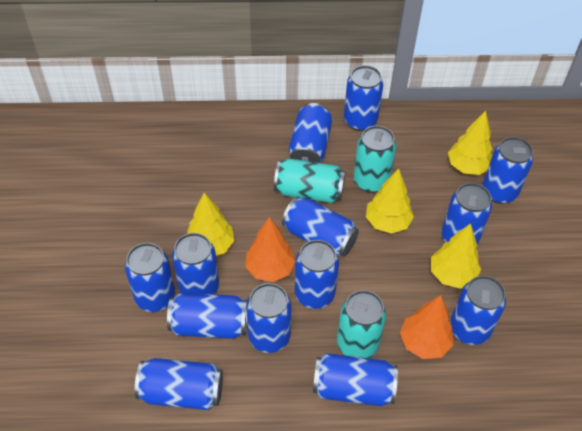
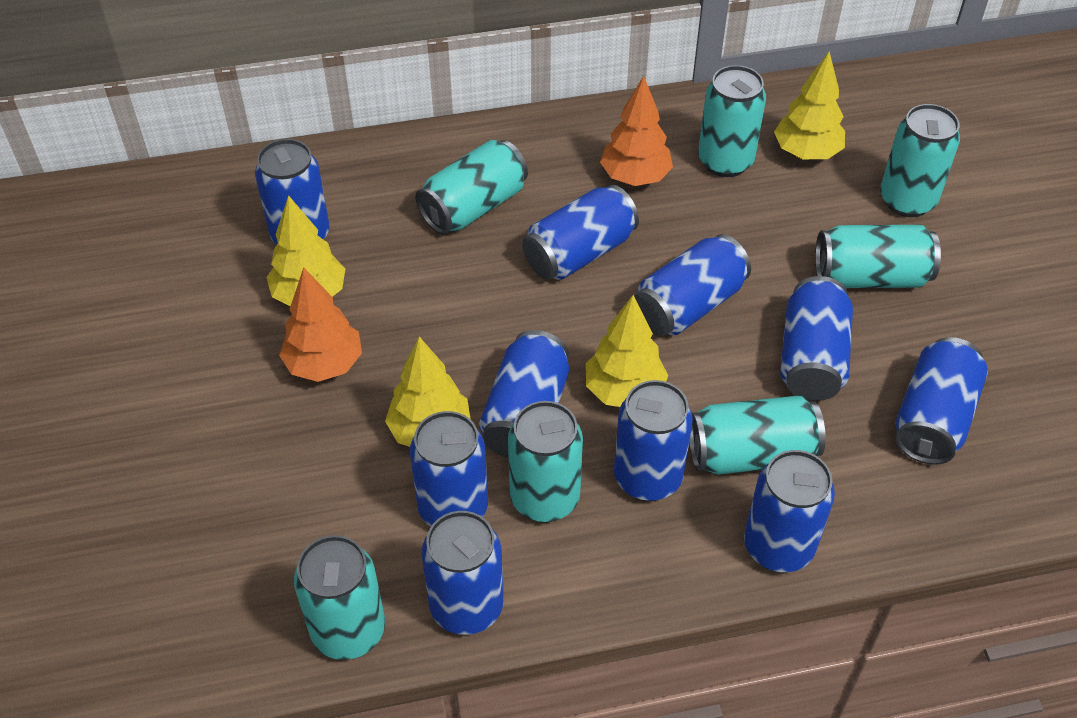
blue can: [125,243,175,312] [135,358,223,410] [167,293,247,339] [172,233,219,294] [246,283,292,353] [282,197,359,257] [289,103,332,163] [295,240,339,309] [313,353,398,406] [344,65,383,131] [441,183,492,244] [450,275,506,345] [483,137,533,204] = 13 -> [255,139,329,245] [410,411,488,527] [422,511,504,635] [479,330,569,458] [522,185,639,280] [614,380,693,501] [634,234,751,336] [744,450,835,572] [780,276,853,401] [896,337,988,465] = 10
turquoise can: [274,159,346,203] [337,290,386,358] [353,126,396,193] = 3 -> [294,535,385,660] [416,140,528,234] [508,401,583,522] [689,395,826,475] [698,65,766,177] [815,225,941,288] [880,104,960,217] = 7

